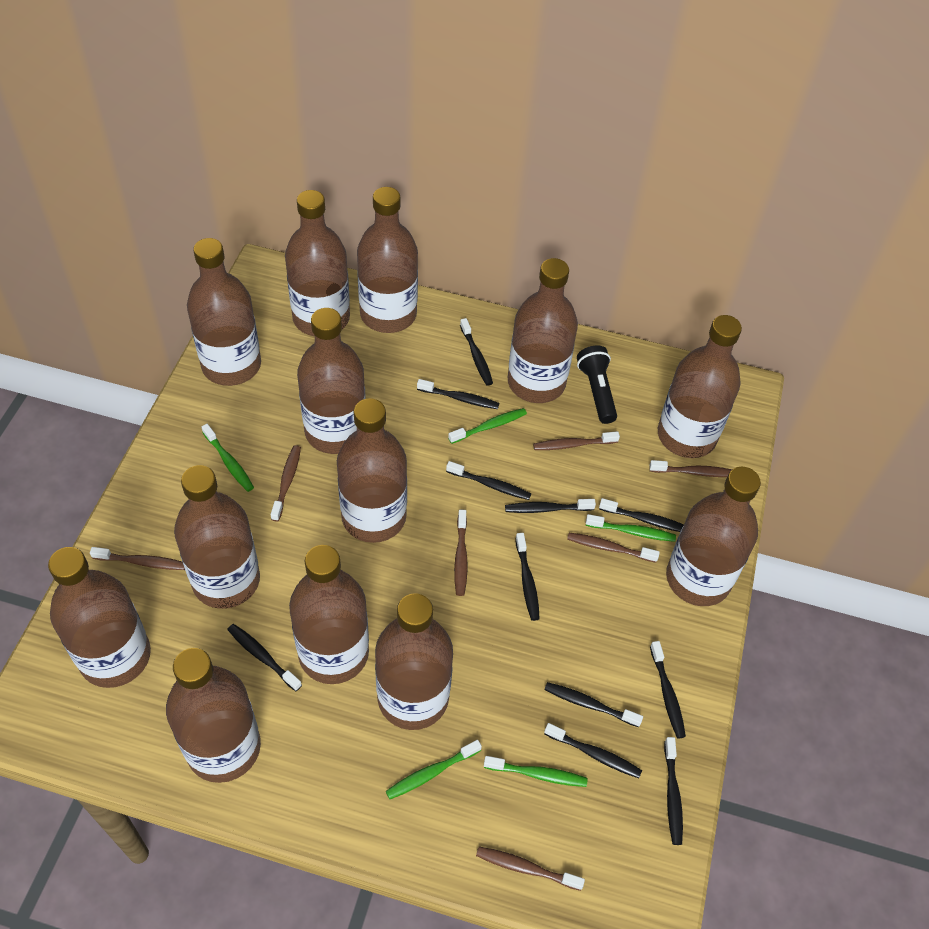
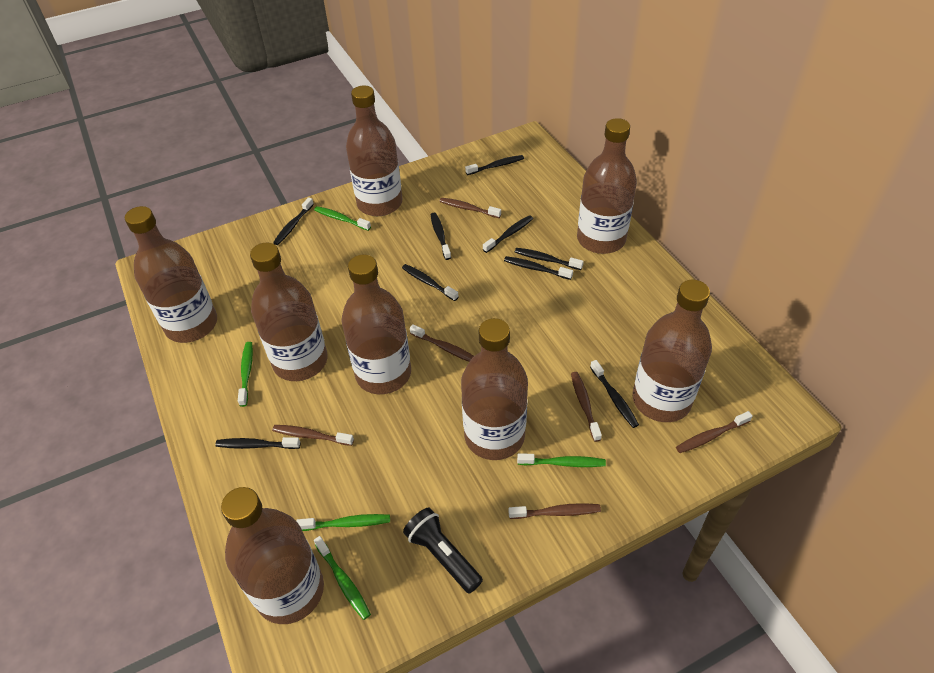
black toothbrush: [227,624,302,692] [417,379,499,409] [446,461,531,500] [460,318,493,386] [505,499,596,513] [515,533,540,621] [544,682,643,727] [544,723,642,778] [599,498,684,532] [650,641,686,739] [664,737,683,845] = 11 -> [215,437,301,449] [273,197,314,245] [402,264,458,301] [431,213,451,260] [465,155,524,175] [483,215,533,253] [504,256,573,280] [515,248,584,270] [590,360,639,428] = 9
brown bottle: [48,547,151,688] [166,648,261,783] [174,465,260,609] [187,238,261,386] [285,190,350,336] [289,545,369,684] [297,308,366,454] [337,398,407,543] [357,187,418,333] [375,593,453,730] [508,258,578,403] [658,315,742,458] [666,467,761,606] = 13 -> [125,206,217,343] [221,487,324,624] [250,243,328,381] [341,255,411,394] [346,85,402,216] [461,318,528,460] [577,118,637,254] [632,280,712,422] = 8
brown toothbrush: [90,547,185,570] [270,445,301,522] [454,510,468,596] [476,846,585,891] [533,431,620,450] [567,533,660,562] [649,460,732,477] = 7 -> [272,425,354,446] [410,324,474,362] [439,198,501,218] [508,503,601,519] [571,372,602,442] [676,411,753,453] = 6

